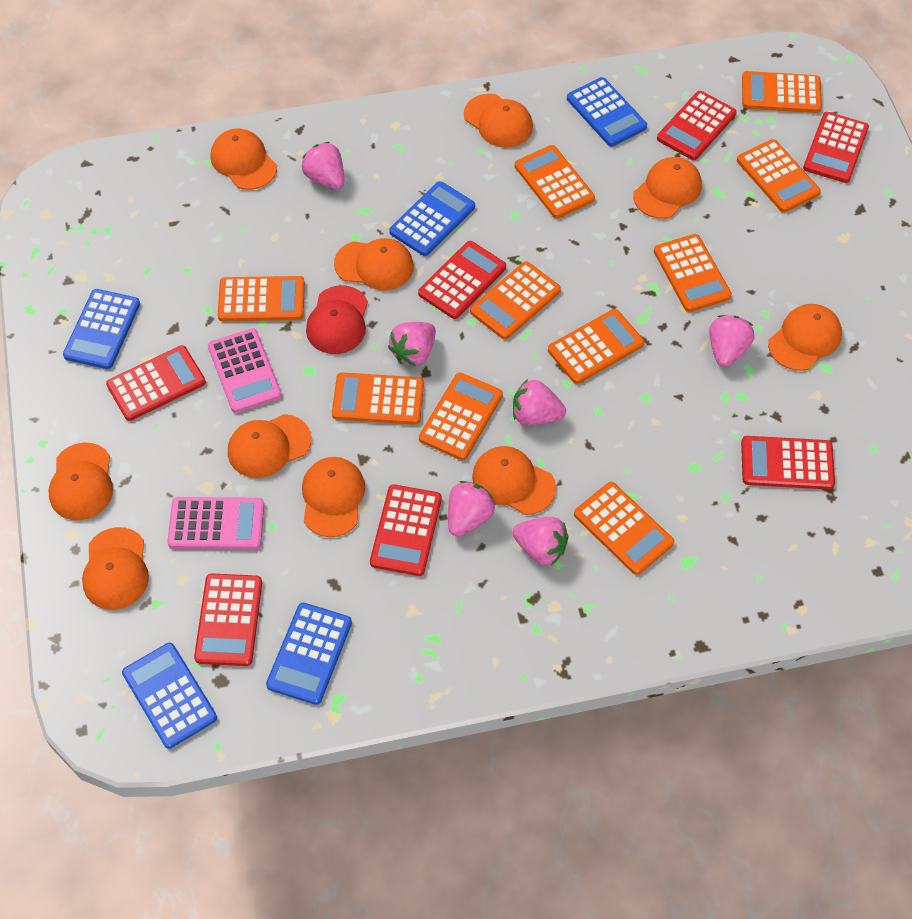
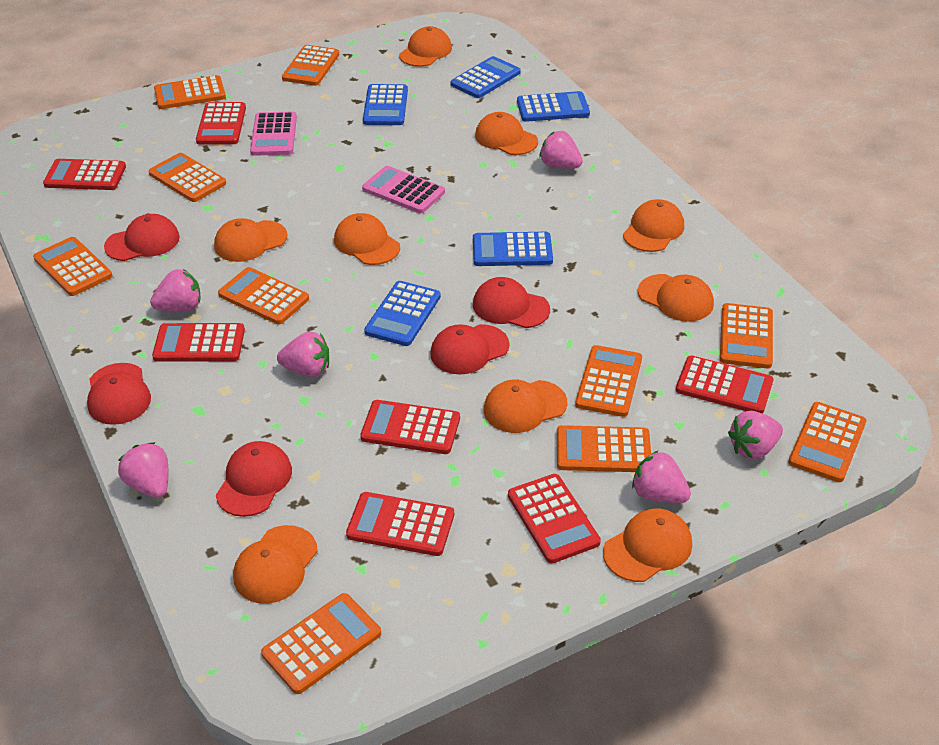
orange cap: [48,442,113,520] [82,527,149,610] [211,129,277,190] [228,414,311,478] [302,457,365,537] [334,238,414,290] [464,94,533,148] [472,446,556,515] [633,157,702,219] [768,304,842,371] = 10 -> [214,218,287,262] [233,525,318,604] [334,213,400,265] [399,26,452,67] [475,112,538,155] [484,380,568,433] [603,508,692,582] [623,199,684,252] [638,274,714,321] = 9
red cap: [306,285,368,354] = 1 -> [87,363,151,425] [104,214,180,261] [216,441,292,517] [430,324,509,375] [473,277,550,328] = 5

